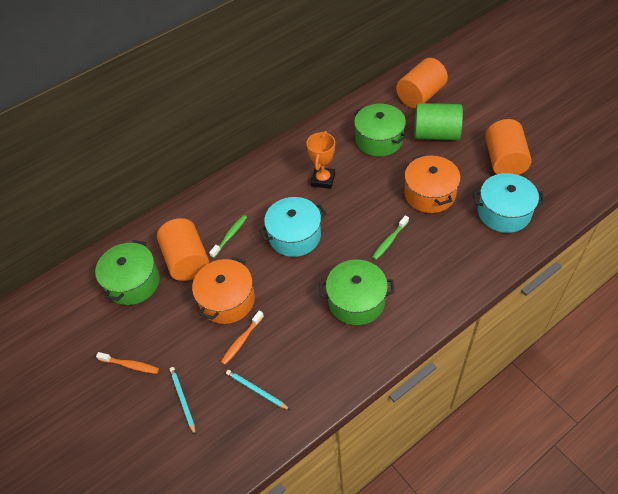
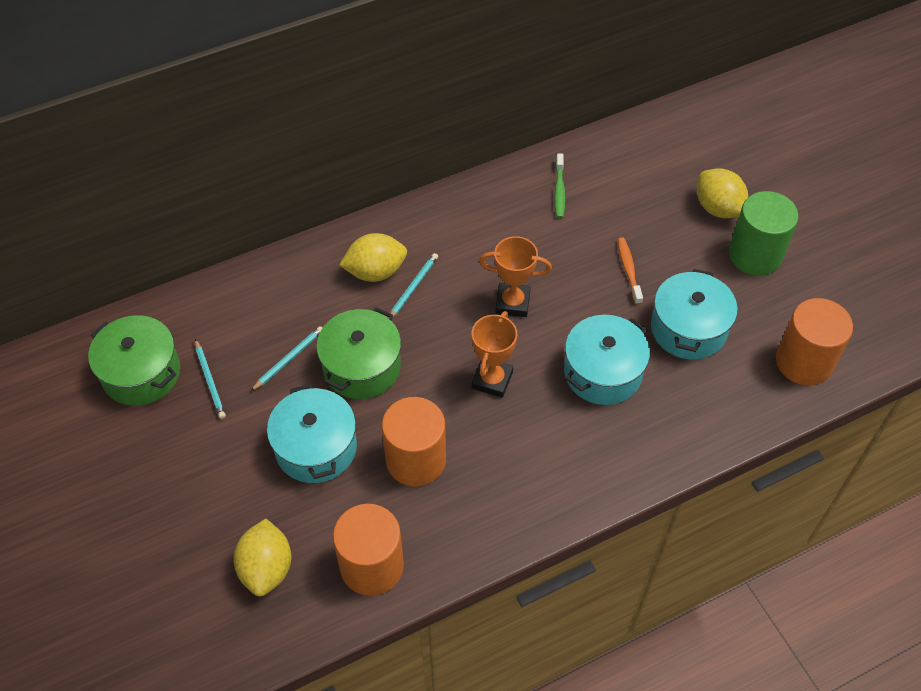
green pot: [95,240,160,305] [319,260,395,325] [354,104,407,157] = 3 -> [88,315,180,406] [316,307,401,399] = 2
green toothbrush: [209,215,247,258] [372,215,409,260] = 2 -> [554,153,566,219] = 1
orange pot: [192,257,255,324] [404,155,461,213] = 2 -> none = 0
orange toothbrush: [96,352,159,374] [221,311,264,365] = 2 -> [617,237,643,305] = 1
orange trophy: [306,131,335,189] = 1 -> [472,311,517,398] [479,236,552,317] = 2
turquoise pencil: [169,367,196,436] [226,370,290,410] = 2 -> [195,339,226,419] [251,326,322,391] [388,253,438,318] = 3
turquoise pot: [259,197,326,257] [473,173,545,233] = 2 -> [267,384,357,483] [564,315,650,405] [651,269,738,360] = 3
yellow lemon: none = 0 -> [234,519,291,596] [339,233,407,282] [697,168,748,218] = 3

